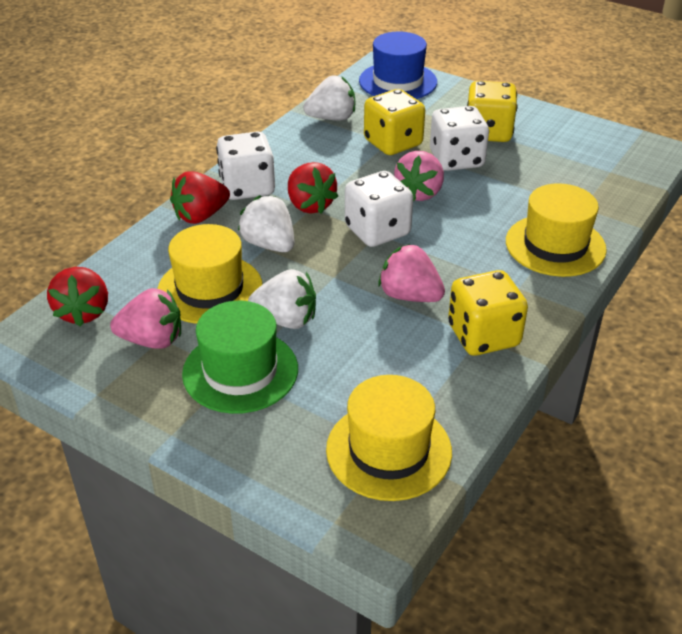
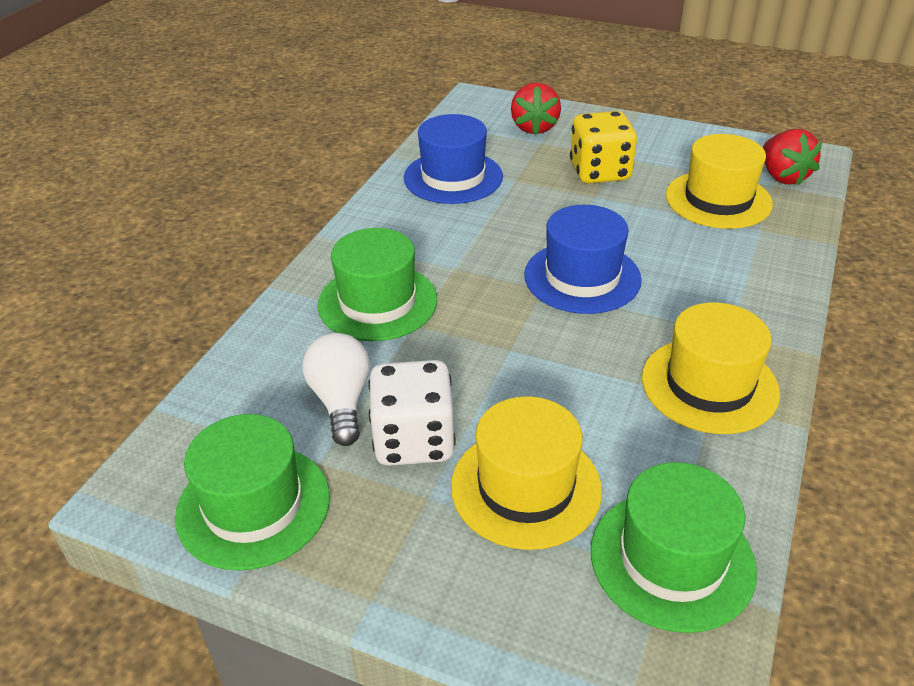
blue hat: [359,31,437,99] = 1 -> [404,114,503,204] [524,205,642,314] = 2
green hat: [182,301,298,414] = 1 -> [175,414,330,571] [318,228,438,341] [591,462,757,633] = 3
pink strawberry: [110,288,181,349] [378,244,445,302] [394,151,444,201] = 3 -> none = 0
red strawberry: [47,267,108,327] [170,171,230,224] [288,162,338,214] = 3 -> [511,82,561,135] [763,129,822,185] = 2
white dice: [216,131,275,200] [345,171,413,247] [430,106,489,171] = 3 -> [368,360,456,466] = 1
white light bulb: none = 0 -> [303,333,370,446] = 1
white strawberry: [238,195,295,252] [248,269,316,329] [303,76,355,120] = 3 -> none = 0
yellow dice: [364,89,425,155] [448,270,528,356] [467,81,517,142] = 3 -> [570,111,637,183] = 1

